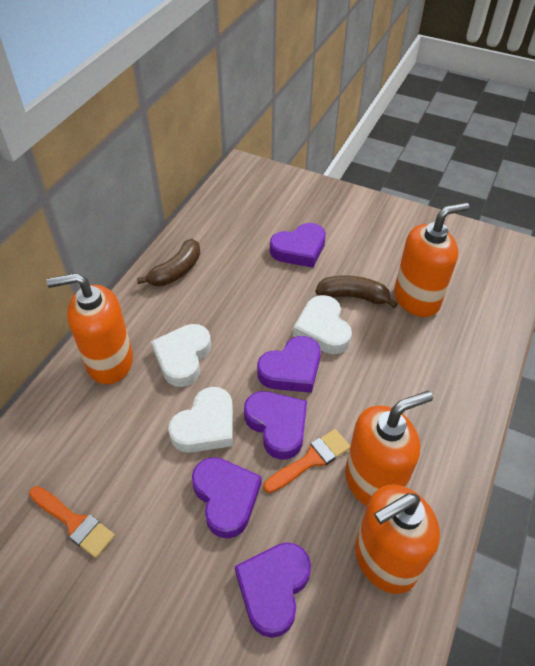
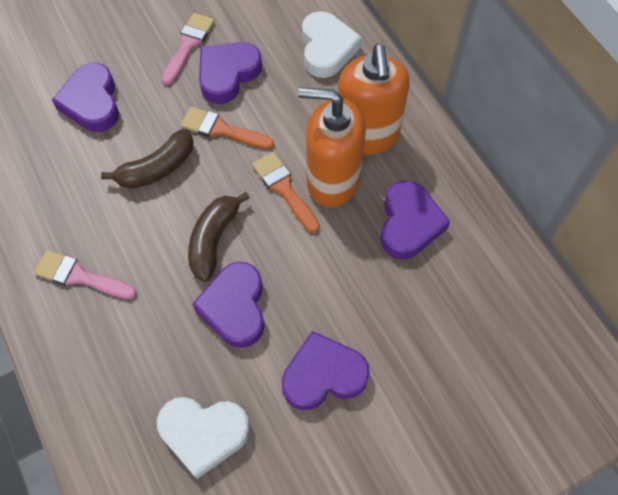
orange soap dispenser: [46,273,133,384] [345,391,433,506] [355,484,440,594] [394,202,469,317] = 4 -> [298,87,366,207] [338,44,410,155] = 2
pink brush: none = 0 -> [34,250,137,299] [162,13,214,85] = 2
white heart: [151,324,211,387] [168,387,233,453] [293,295,352,354] = 3 -> [157,397,250,479] [302,11,362,78] = 2

